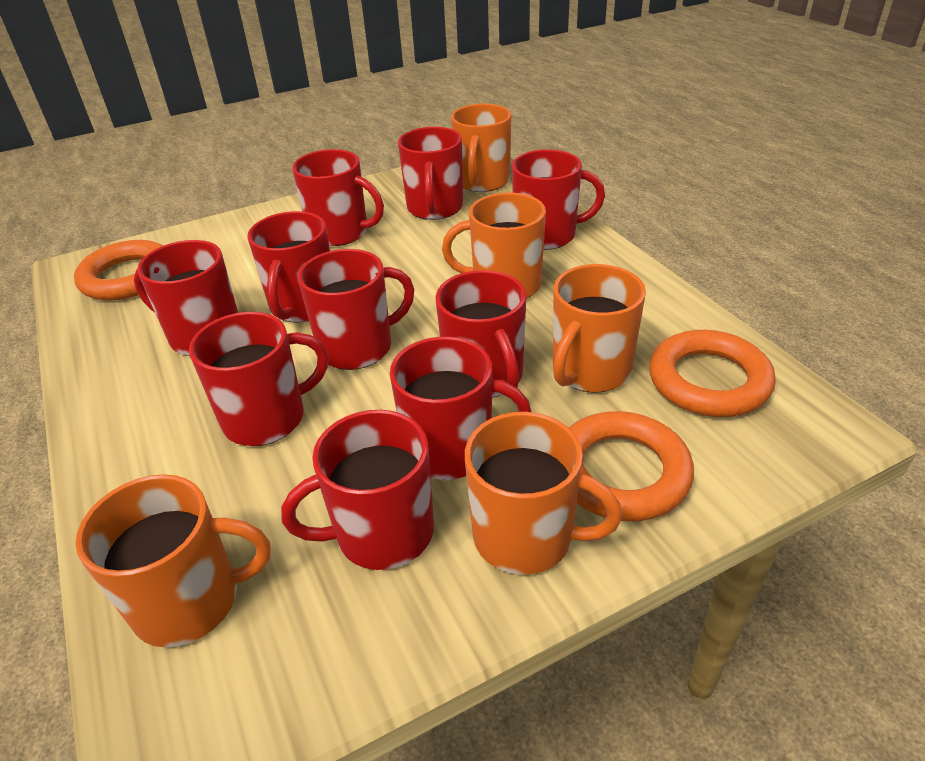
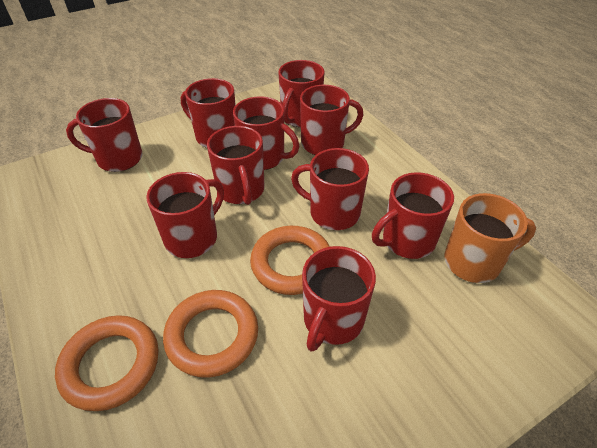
orange mug: [75,474,271,648] [442,192,546,299] [451,104,512,192] [465,412,622,575] [553,264,646,393] = 5 -> [444,193,536,283] = 1

